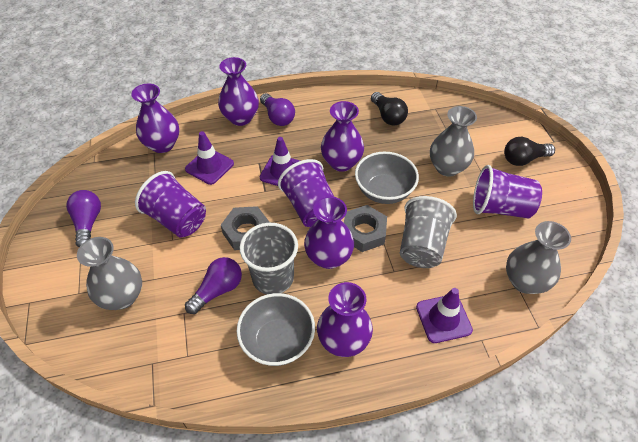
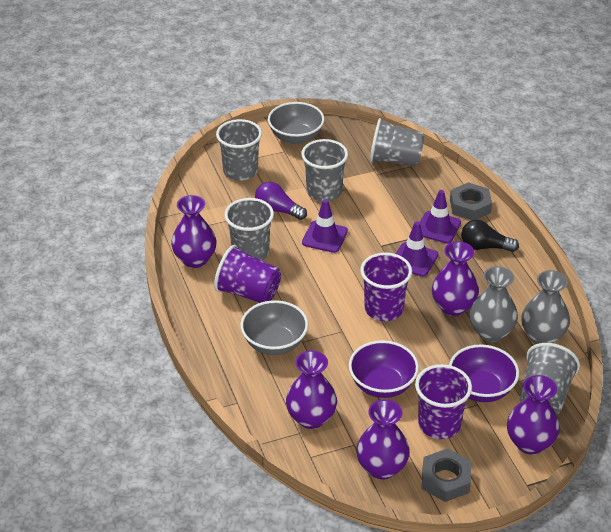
black light bulb: [371,92,408,126] [504,137,555,166] = 2 -> [461,220,519,252] = 1
grey cup: [240,223,298,294] [400,196,457,268] = 2 -> [216,119,262,181] [225,198,274,260] [301,139,348,201] [370,118,425,167] [520,343,580,415] = 5
grey vase: [77,237,142,310] [430,106,477,176] [506,221,571,294] = 3 -> [470,266,518,342] [521,270,570,344] = 2
purple bowl: none = 0 -> [349,340,419,398] [449,344,519,402] = 2
purple light bulb: [66,190,101,247] [185,257,242,314] [260,93,295,126] = 3 -> [255,182,307,220] = 1

